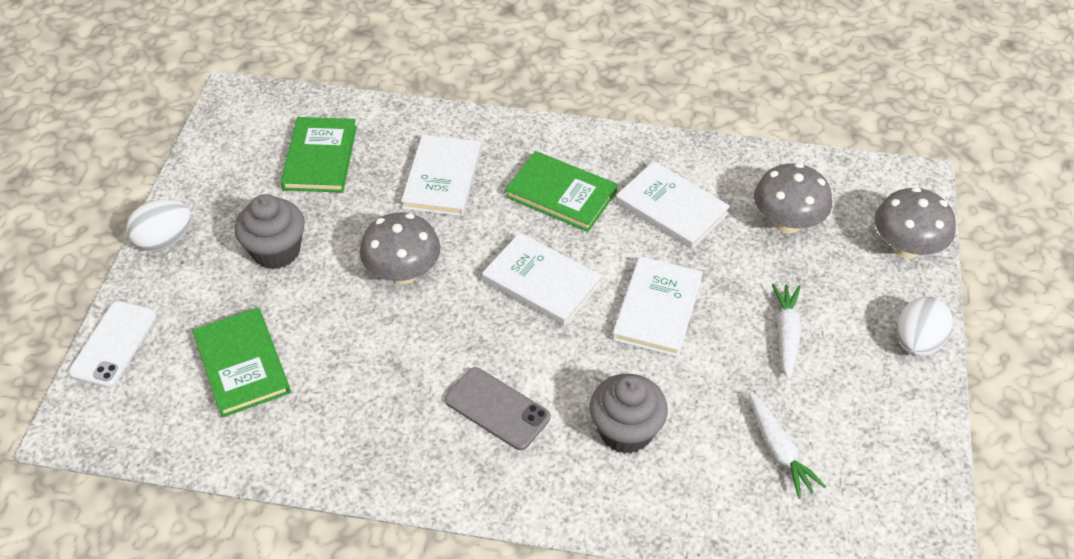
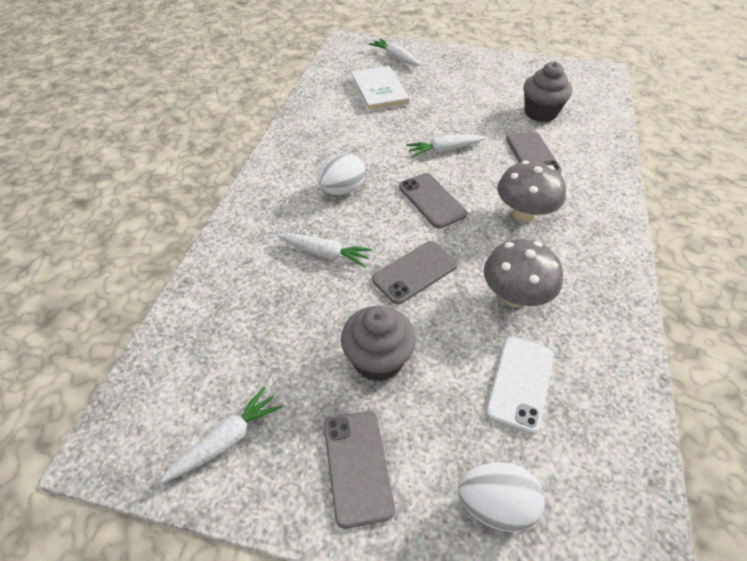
green book: [192,308,291,418] [280,117,357,193] [505,151,618,232] = 3 -> none = 0
grey mushroom: [360,212,440,284] [754,163,832,233] [875,187,956,259] = 3 -> [484,239,563,307] [497,160,566,222] = 2
grey phone: [445,367,550,450] = 1 -> [324,411,395,529] [372,241,458,304] [399,173,467,229] [506,132,562,174] = 4
white book: [401,135,481,216] [482,232,602,326] [612,256,703,357] [616,161,730,250] = 4 -> [351,66,409,112] = 1
white carrot: [749,392,826,499] [772,284,801,380] = 2 -> [160,387,282,484] [277,233,372,267] [369,39,421,66] [406,135,486,157] = 4

